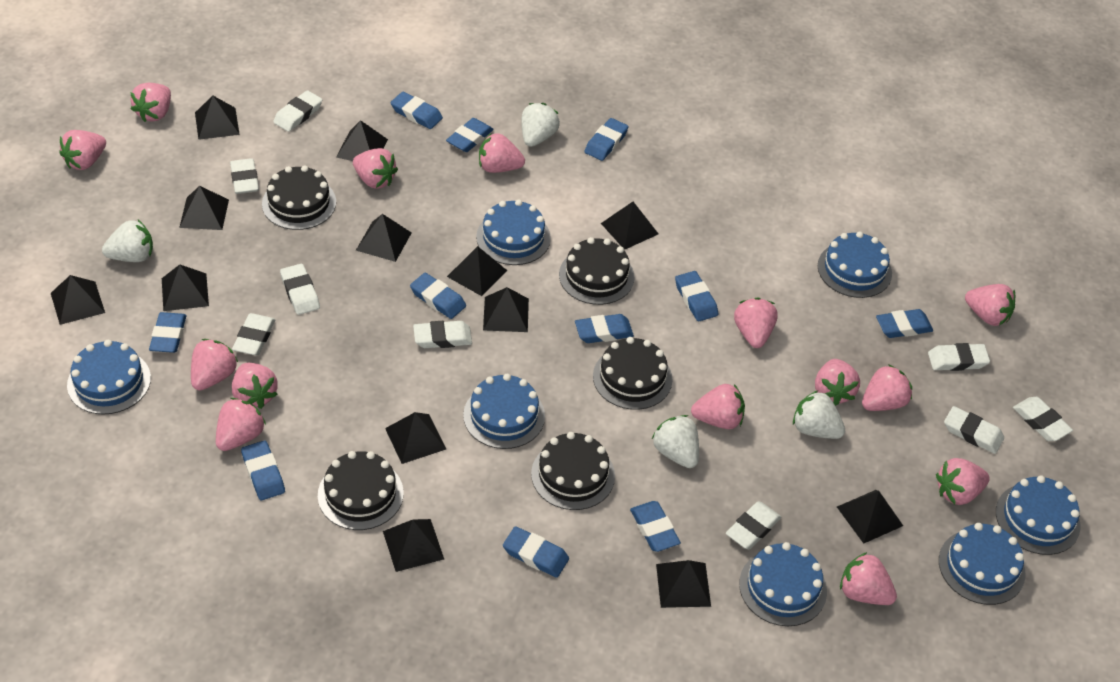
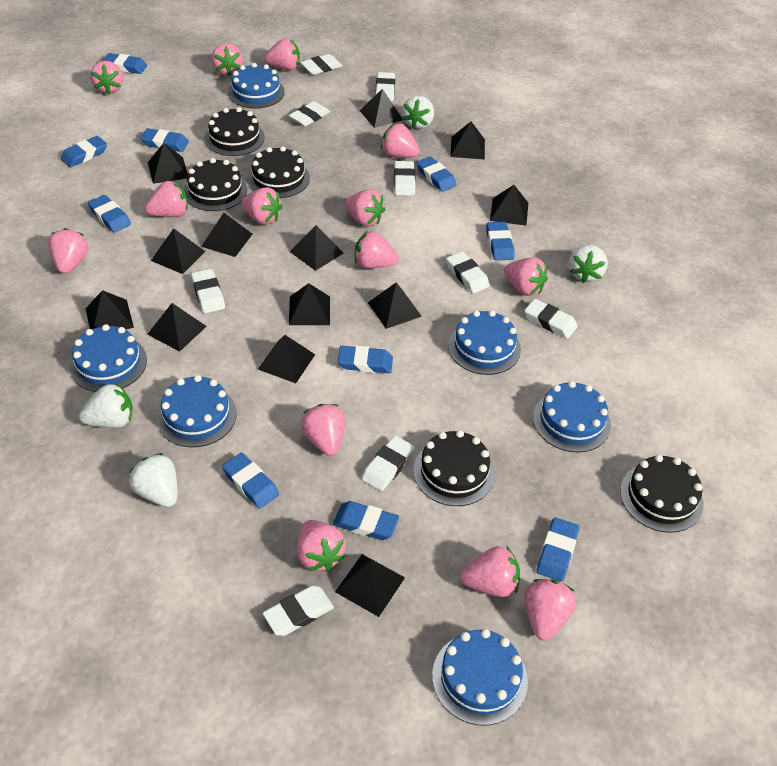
blue cake: [67,340,151,415] [463,374,545,449] [476,200,551,265] [739,542,827,626] [818,231,892,298] [939,523,1025,605] [996,475,1080,555] = 7 -> [69,324,147,392] [157,375,236,447] [228,63,285,108] [432,629,528,725] [448,310,521,375] [533,381,611,452] = 6
blue eraser: [149,312,186,353] [241,441,285,500] [390,92,443,129] [410,273,466,319] [446,118,494,152] [503,526,569,578] [575,314,634,343] [584,118,628,161] [630,501,681,552] [675,271,718,321] [876,309,933,338] = 11 -> [61,136,107,167] [88,195,131,233] [103,53,147,74] [140,128,189,152] [222,453,279,509] [333,501,399,540] [338,346,393,373] [416,156,457,192] [486,222,514,261] [537,518,579,582] = 10

